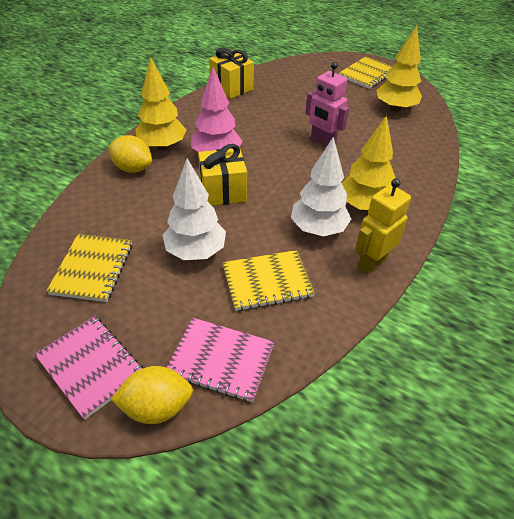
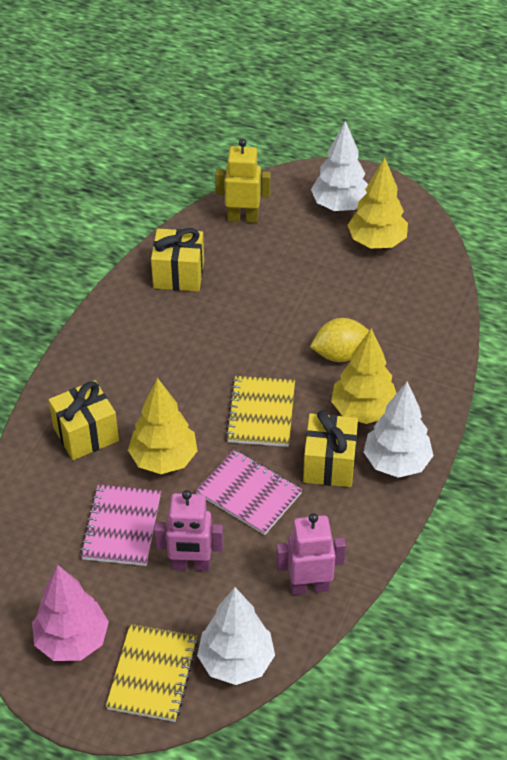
pink robot: [305,62,349,147] = 1 -> [154,490,223,571] [276,513,346,595] = 2
white tree: [162,158,226,260] [291,137,351,237] = 2 -> [197,587,275,685] [311,121,368,211] [364,382,434,478] = 3
yellow gift: [198,144,247,206] [209,48,254,99] = 2 -> [49,380,119,460] [151,228,204,291] [303,410,358,487] = 3
yellow lemon: [109,135,152,173] [111,366,193,424] = 2 -> [310,318,369,362] = 1
yellow notebook: [46,234,132,302] [223,250,315,311] [339,56,393,89] = 3 -> [106,624,198,722] [225,376,295,447] = 2

